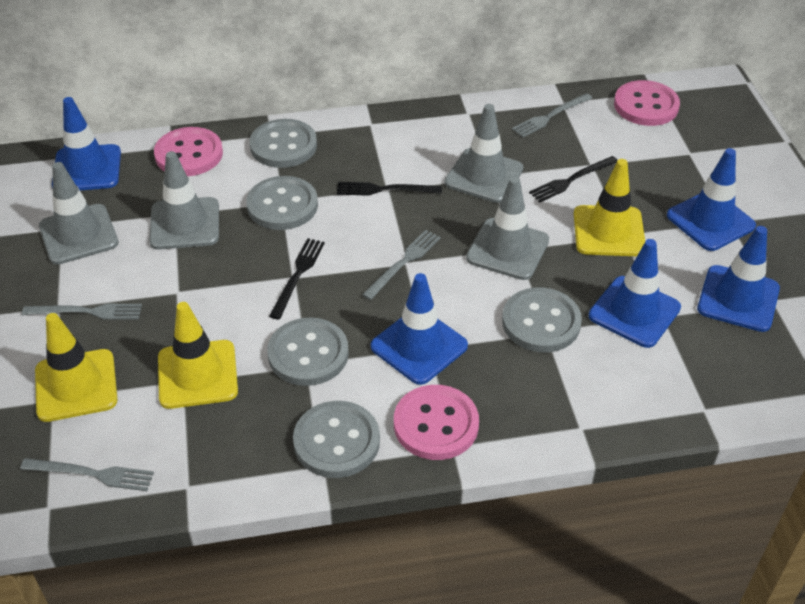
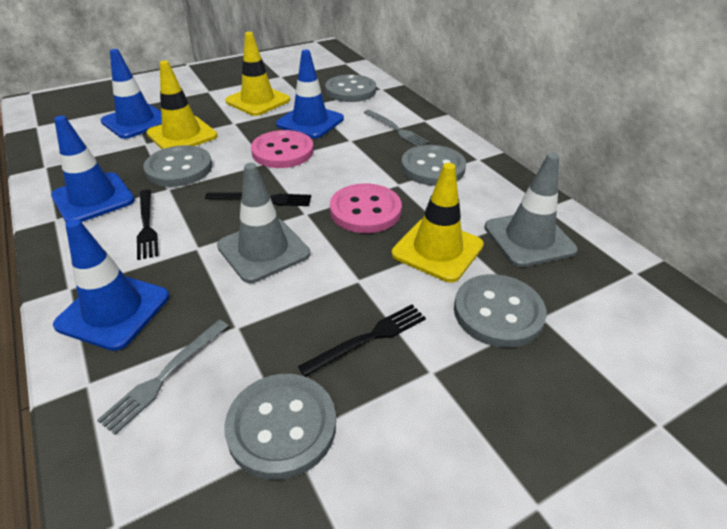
blue traffic cone: [52,97,121,190] [371,273,468,385] [589,239,681,348] [667,148,756,251] [697,226,780,332] = 5 -> [51,116,135,222] [53,219,169,351] [101,49,162,139] [276,50,344,138] = 4
grey fork: [20,458,154,491] [22,304,142,320] [362,230,441,300] [512,93,592,137] = 4 -> [97,320,228,435] [364,110,429,146] = 2
grey traffic cone: [39,162,118,265] [149,151,219,250] [445,104,523,203] [466,177,549,280] = 4 -> [217,163,310,283] [484,153,578,267] = 2
pink button: [154,127,223,176] [394,385,479,460] [614,80,680,126] = 3 -> [251,130,313,168] [330,183,402,233] = 2

